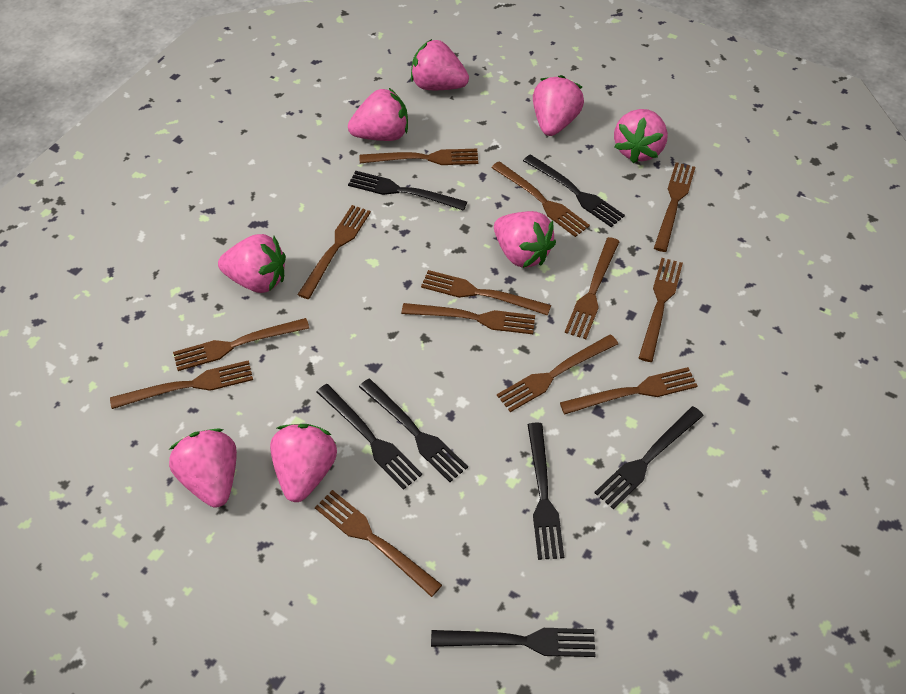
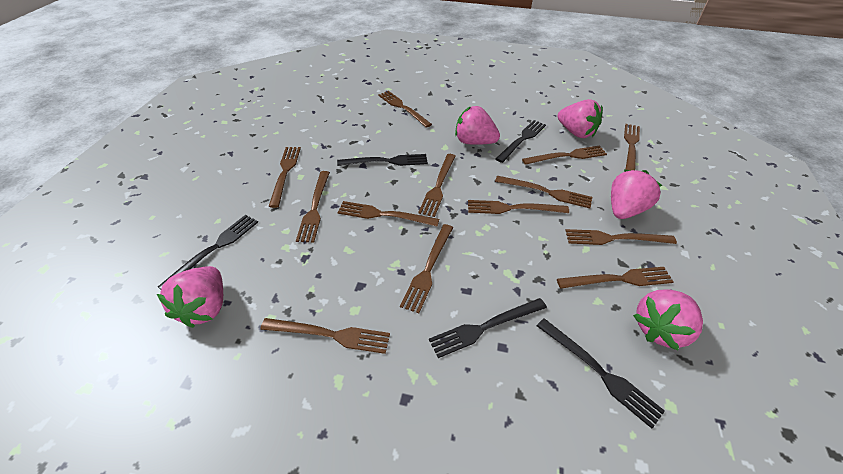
black fork: [317,384,422,490] [348,171,467,211] [359,379,468,482] [431,628,595,657] [523,154,625,227] [527,423,564,560] [594,406,704,509] = 7 -> [158,215,258,289] [337,154,428,166] [429,298,547,358] [496,120,546,163] [537,318,665,429] = 5
pink strawberry: [169,428,237,507] [218,234,286,293] [270,424,337,502] [348,88,408,141] [411,39,469,90] [494,211,556,268] [533,75,584,136] [614,109,668,163] = 8 -> [157,266,223,328] [455,106,500,145] [557,99,603,138] [611,170,662,219] [633,289,703,351] = 5

